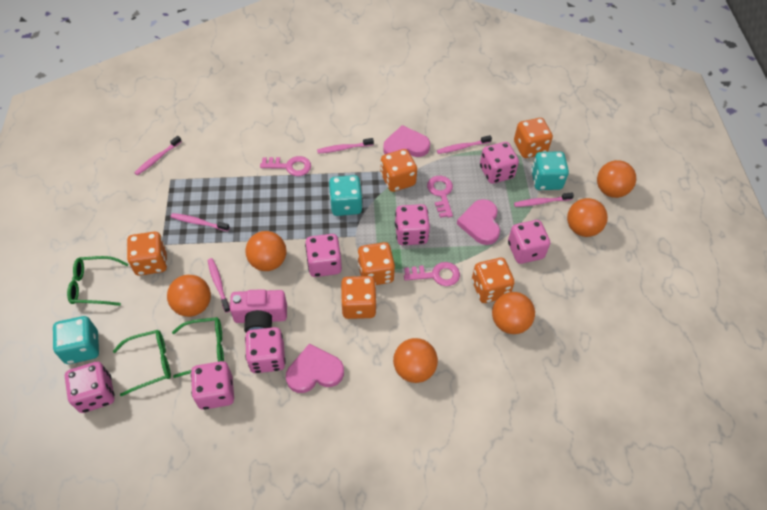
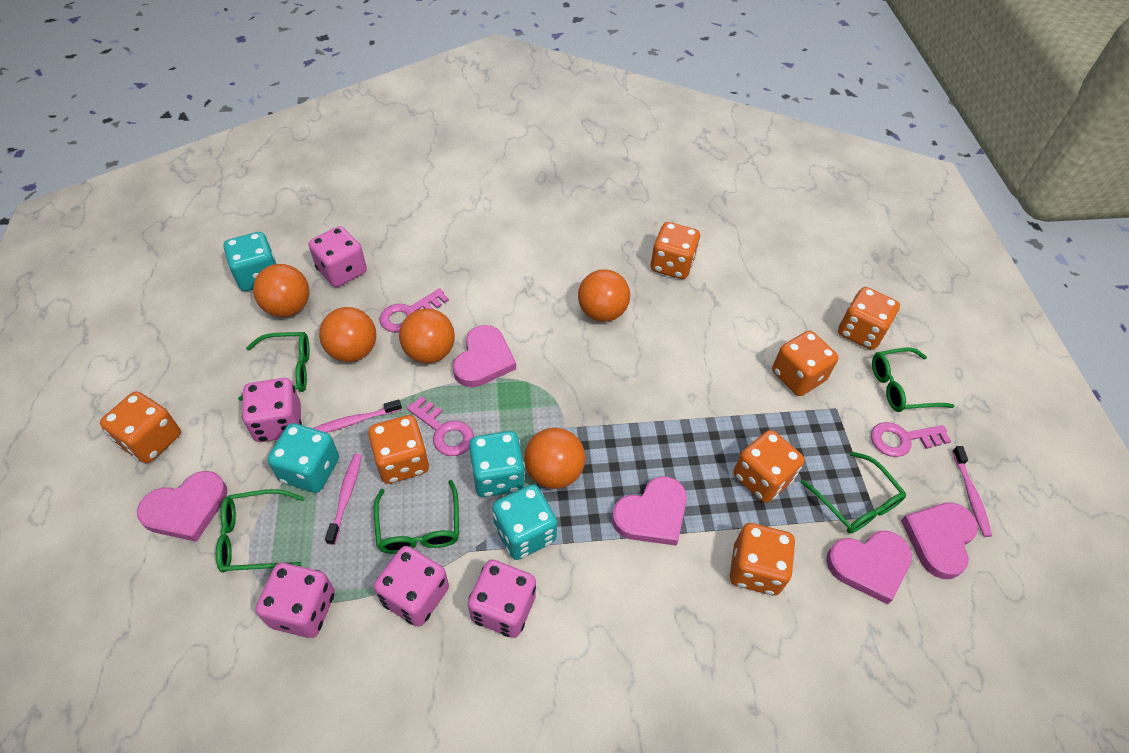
green glasses: [67,256,128,306] [113,330,171,396] [172,317,224,378] = 3 -> [216,489,305,573] [238,332,310,401] [374,480,459,554] [800,452,906,533] [872,347,954,412] = 5
orange ball: [167,275,211,317] [245,231,286,271] [393,338,438,383] [492,292,535,334] [567,198,608,237] [597,160,636,198] = 6 -> [253,264,309,317] [319,307,376,362] [399,308,455,363] [524,427,585,489] [578,269,630,322] = 5
orange dice: [127,232,167,276] [341,276,377,319] [358,242,395,285] [381,149,417,192] [472,258,515,303] [514,118,553,158] = 6 -> [100,391,181,463] [368,415,429,484] [651,222,700,279] [730,523,795,595] [733,430,804,503] [772,331,838,396] [838,287,900,350] = 7
pink camera: [230,289,287,333] = 1 -> none = 0
pink dice: [65,362,114,413] [191,361,234,410] [245,327,286,373] [305,234,342,277] [395,204,430,245] [480,142,519,184] [508,220,550,264] = 7 -> [242,378,302,442] [256,563,335,638] [309,226,367,287] [374,546,449,627] [468,559,536,638] = 5
pink heart: [286,344,344,393] [383,125,430,157] [457,199,500,245] = 3 -> [137,471,227,542] [453,325,516,387] [612,476,687,546] [826,531,912,604] [901,502,978,579] = 5
pink toothbrush: [134,136,182,175] [171,213,230,231] [208,258,230,313] [317,138,374,154] [437,135,492,154] [514,192,574,207] = 6 -> [313,399,402,433] [325,454,362,545] [952,446,992,537] = 3
turquoise dice: [53,316,99,364] [329,175,363,216] [531,151,569,190] = 3 -> [224,232,276,291] [268,423,339,493] [469,431,525,497] [492,484,557,560] = 4

